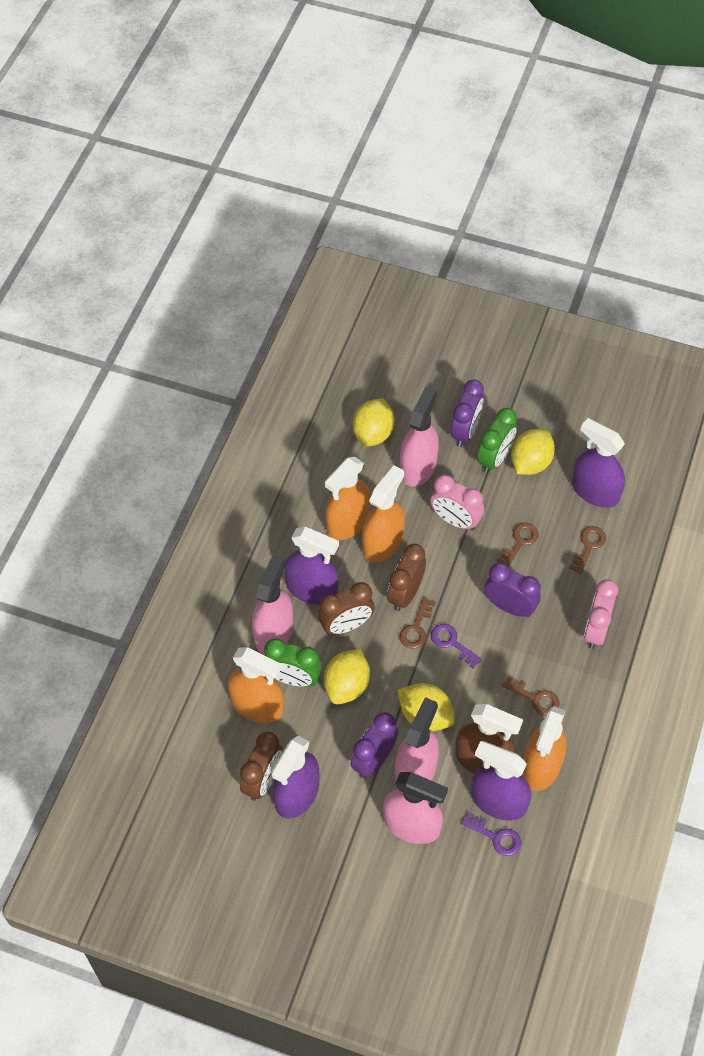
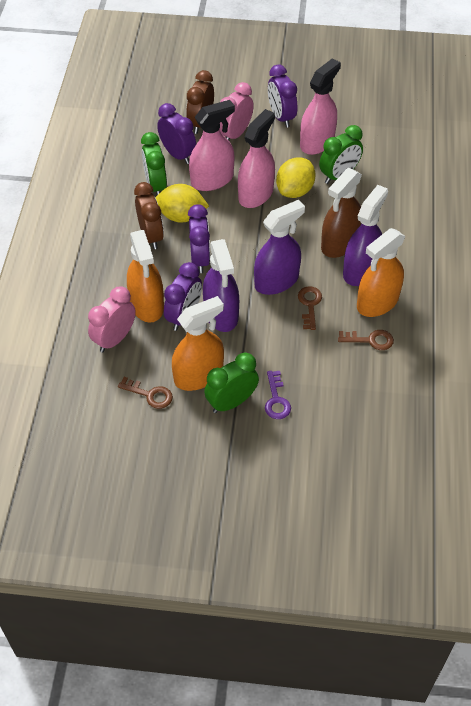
brown clock: [240,732,282,801] [318,582,375,635] [387,544,426,611] = 3 -> [134,182,164,249] [186,70,214,134] = 2
brown key: [400,597,436,649] [497,523,539,567] [502,675,560,715] [569,526,606,574] = 4 -> [118,377,173,409] [298,286,322,330] [338,330,394,350] = 3
green clock: [264,638,322,687] [477,408,517,473] = 2 -> [141,132,167,195] [204,352,259,413] [319,125,363,184] = 3
orange spray bottle: [228,647,284,723] [325,457,371,540] [362,465,405,563] [522,706,567,791] = 4 -> [127,230,164,323] [172,296,224,391] [357,228,406,317] = 3
pink spray bottle: [252,555,293,655] [383,772,448,844] [395,697,439,782] [400,387,439,487] = 4 -> [189,100,235,191] [238,109,275,208] [300,58,341,155] = 3
purple clock: [350,712,398,778] [451,379,484,447] [484,563,541,617] = 3 -> [157,103,196,164] [164,262,202,331] [188,204,210,273] [268,65,297,128] = 4
purple key: [431,624,482,668] [461,812,521,856] = 2 -> [265,371,291,419] = 1
purple spray bottle: [271,736,319,819] [284,527,339,605] [471,741,531,821] [572,418,625,508] = 4 -> [203,239,239,332] [254,200,305,295] [343,185,388,286] = 3
yellow lemon: [324,648,370,705] [353,398,394,447] [398,683,455,731] [511,429,555,475] = 4 -> [155,184,209,223] [276,157,316,198] = 2

